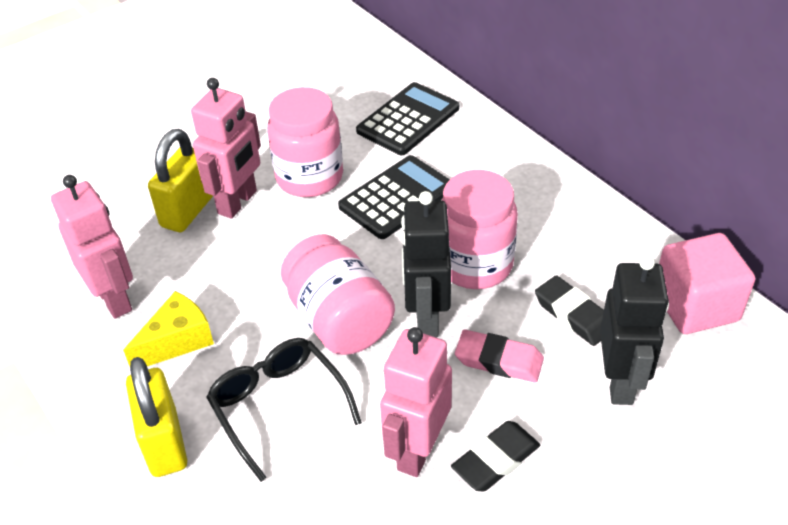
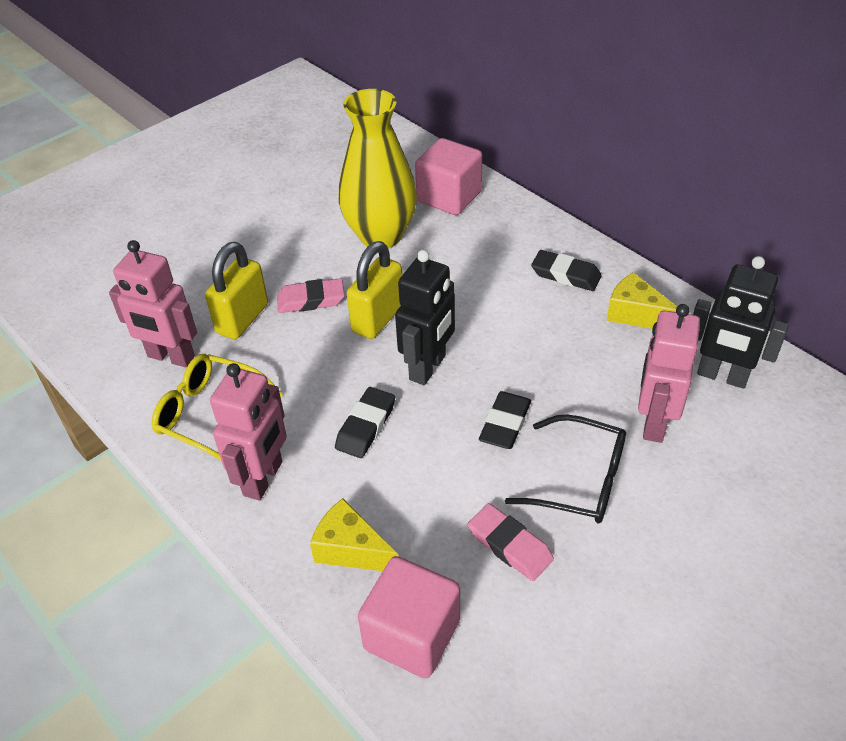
black calculator: [338,155,450,239] [356,82,459,155] = 2 -> none = 0
black eraser: [451,421,540,492] [535,275,604,346] = 2 -> [335,387,395,458] [479,391,531,449] [531,250,602,291] = 3
pink cube: [659,233,755,334] = 1 -> [358,556,460,678] [415,138,482,215] = 2
pink eraser: [455,330,544,383] = 1 -> [277,278,345,313] [468,503,554,581] = 2
pink jar: [267,87,343,197] [281,234,395,355] [442,170,518,289] = 3 -> none = 0
yellow cheese: [123,291,214,366] = 1 -> [310,498,399,571] [606,272,677,329] = 2
yellow glasses: none = 0 -> [152,354,283,460] = 1
yellow vase: none = 0 -> [339,89,417,248] = 1

